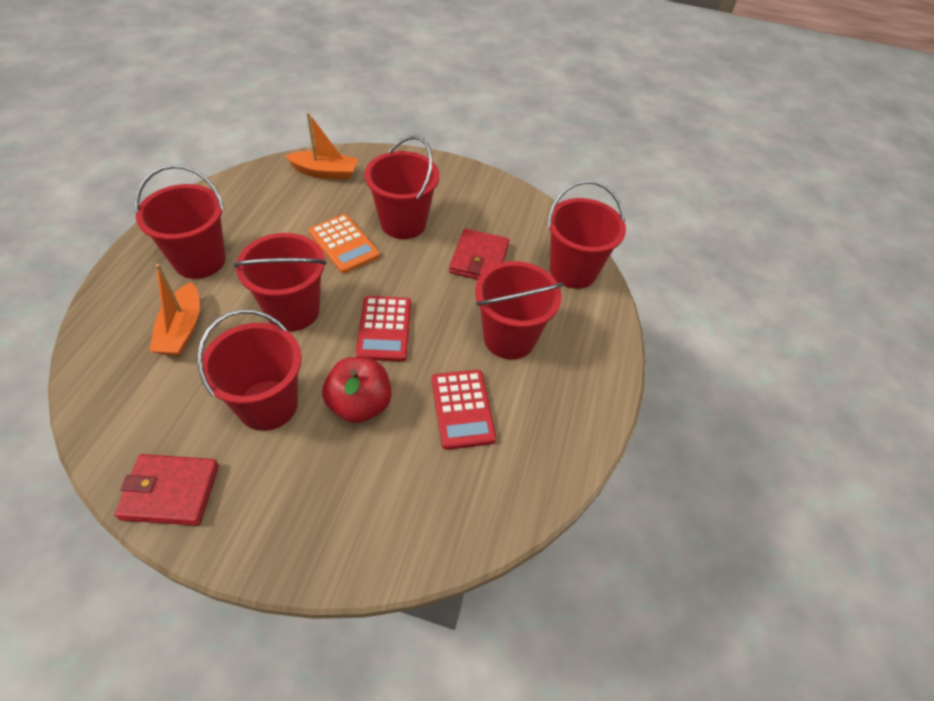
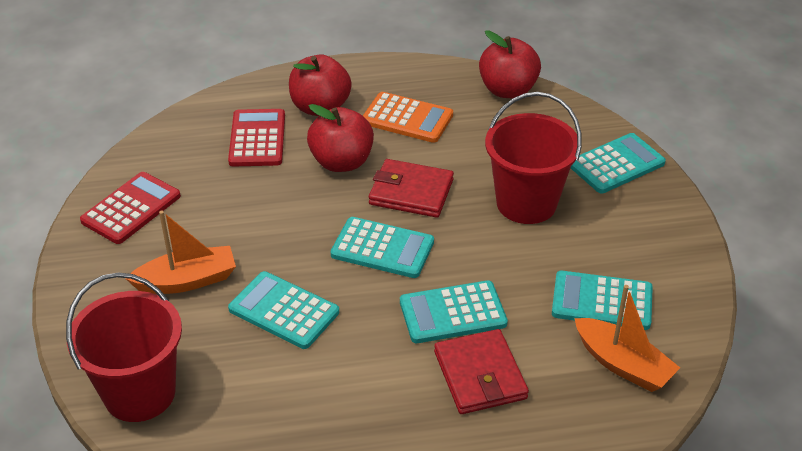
red apple: [322,357,392,423] = 1 -> [289,55,352,116] [307,104,374,172] [479,30,541,98] = 3
red bucket: [135,165,226,279] [197,309,302,431] [233,233,327,331] [365,135,440,239] [475,261,563,359] [547,180,626,289] = 6 -> [66,273,182,422] [485,92,582,224] = 2
turquoise calculator: none = 0 -> [228,271,339,349] [331,217,434,278] [400,280,508,343] [552,271,653,330] [571,133,666,194] = 5

